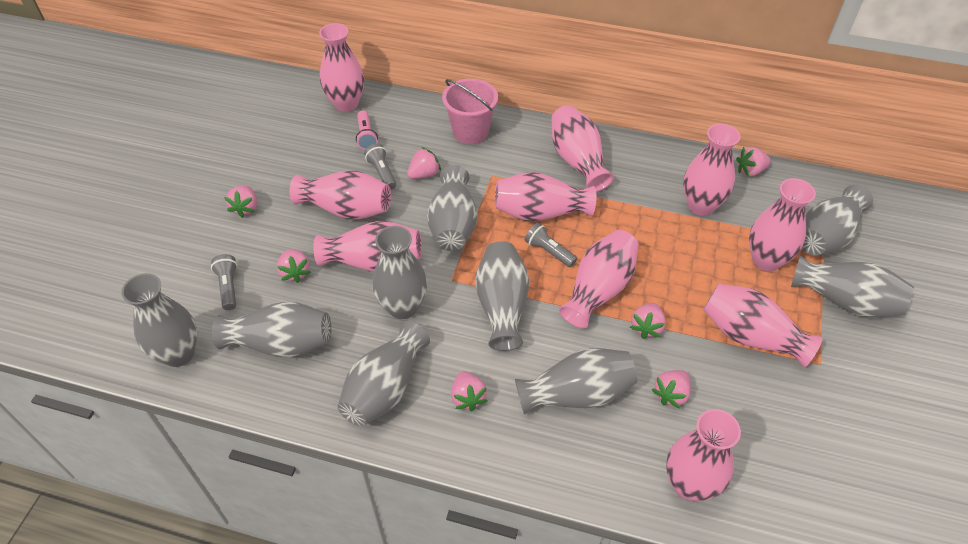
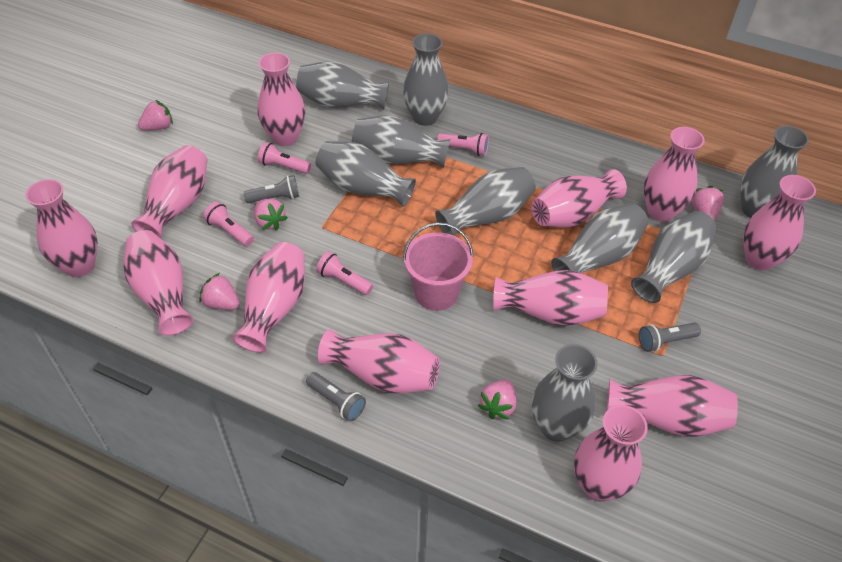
pink flashlight: [356,110,378,150] = 1 -> [203,202,254,246] [258,142,311,174] [316,251,373,295] [437,133,489,156] = 4
pink strawberry: [224,185,257,218] [277,249,311,283] [407,147,441,179] [451,371,488,411] [630,303,666,339] [652,370,691,408] [736,147,771,176] = 7 -> [138,100,173,131] [200,273,240,310] [254,199,288,231] [477,380,517,420] [691,186,724,221] = 5
pink vase: [289,170,391,220] [313,221,422,272] [319,23,364,112] [495,172,596,222] [551,105,614,192] [559,230,639,329] [666,409,741,501] [683,124,741,216] [703,284,823,367] [749,178,816,271] = 10 -> [25,179,98,277] [124,230,194,336] [131,145,207,238] [232,242,305,353] [258,52,306,146] [318,329,440,394] [493,270,608,326] [531,169,627,228] [574,405,648,502] [607,375,738,437] [643,127,704,222] [743,175,816,271] = 12

